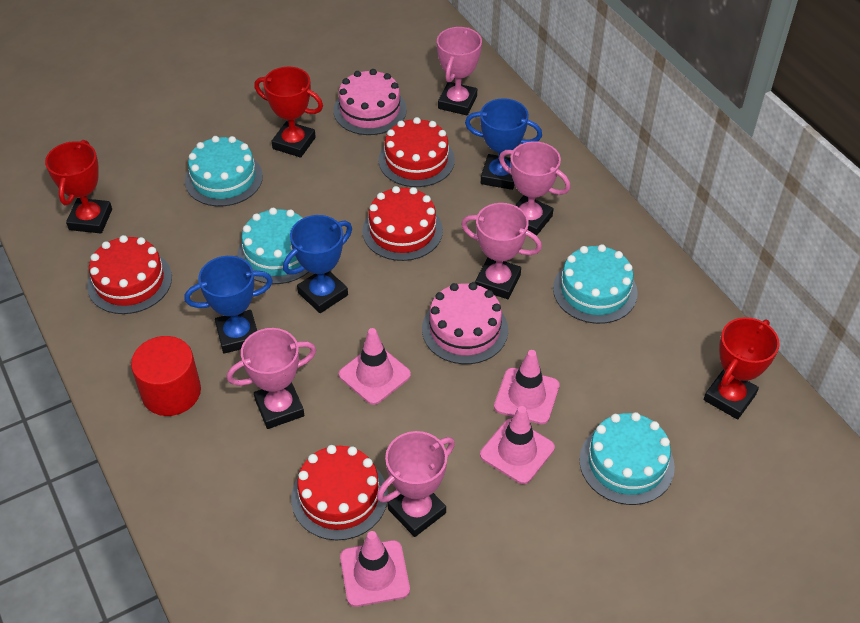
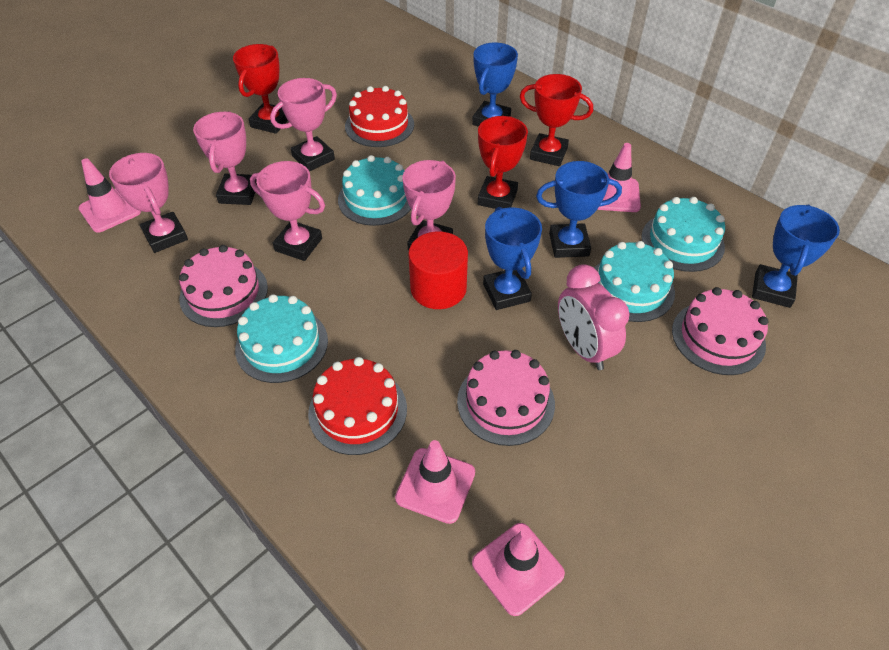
blue trophy: [184,256,273,353] [283,215,352,313] [465,98,542,190] = 3 -> [472,42,518,127] [483,207,542,310] [536,161,622,258] [752,205,840,308] = 4
pink cake: [334,69,407,135] [422,282,508,364] = 2 -> [179,245,268,327] [457,350,555,446] [672,287,768,375] = 3
pink clock: none = 0 -> [558,264,630,370] = 1
red cake: [87,235,172,314] [291,445,388,540] [362,186,443,261] [379,117,455,187] = 4 -> [308,357,407,455] [345,86,414,147] = 2

